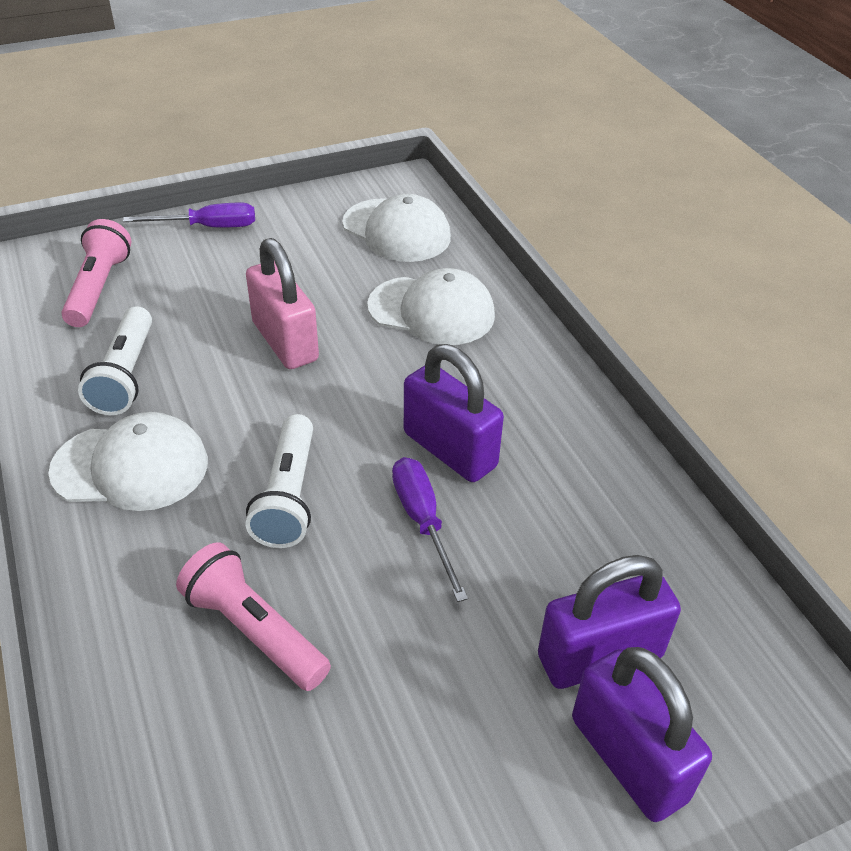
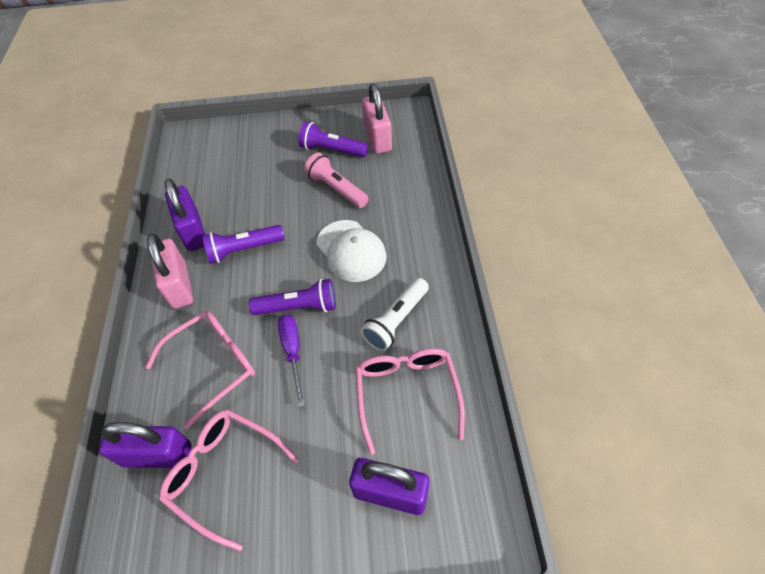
pink flashlight: [61,219,131,327] [176,542,331,691] = 2 -> [304,152,369,208] = 1
pink glasses: none = 0 -> [145,311,255,429] [159,409,299,551] [355,348,465,455] = 3
pink padlock: [246,238,319,369] = 1 -> [147,233,193,309] [362,84,392,154] = 2
purple flashlight: none = 0 -> [202,225,284,264] [249,279,336,315] [298,122,368,157] = 3
purple screwdriver: [123,203,255,227] [392,457,468,602] = 2 -> [278,314,305,407] = 1
white cap: [48,412,208,511] [342,194,451,262] [367,268,495,345] = 3 -> [316,220,387,282] = 1
white flashlight: [78,306,152,415] [246,414,313,548] = 2 -> [361,278,429,351] = 1

